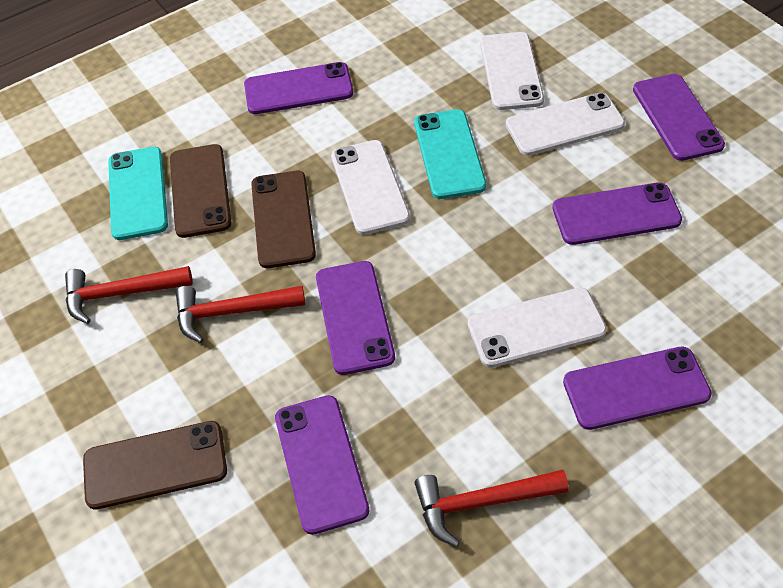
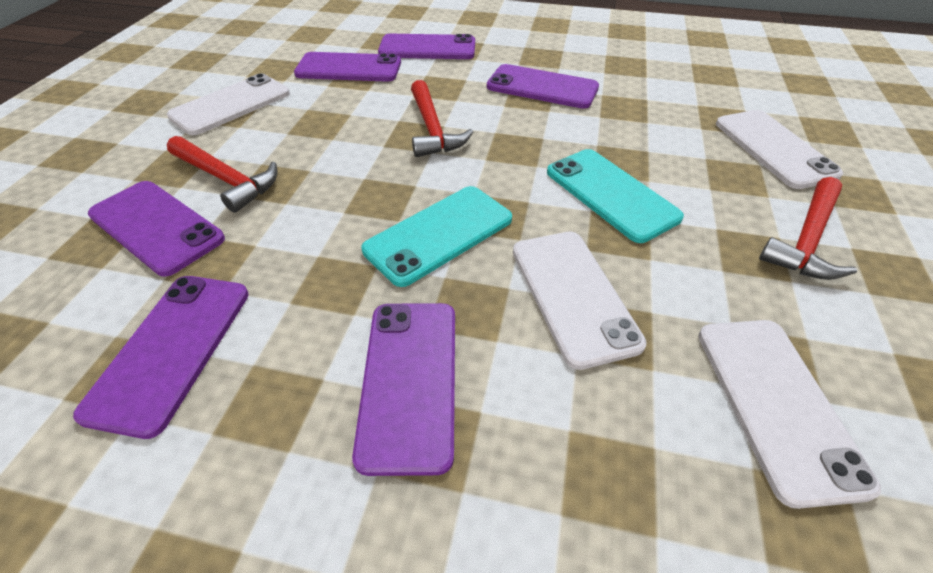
brown phone: [83,421,227,510] [170,144,231,238] [251,171,316,268] = 3 -> none = 0

